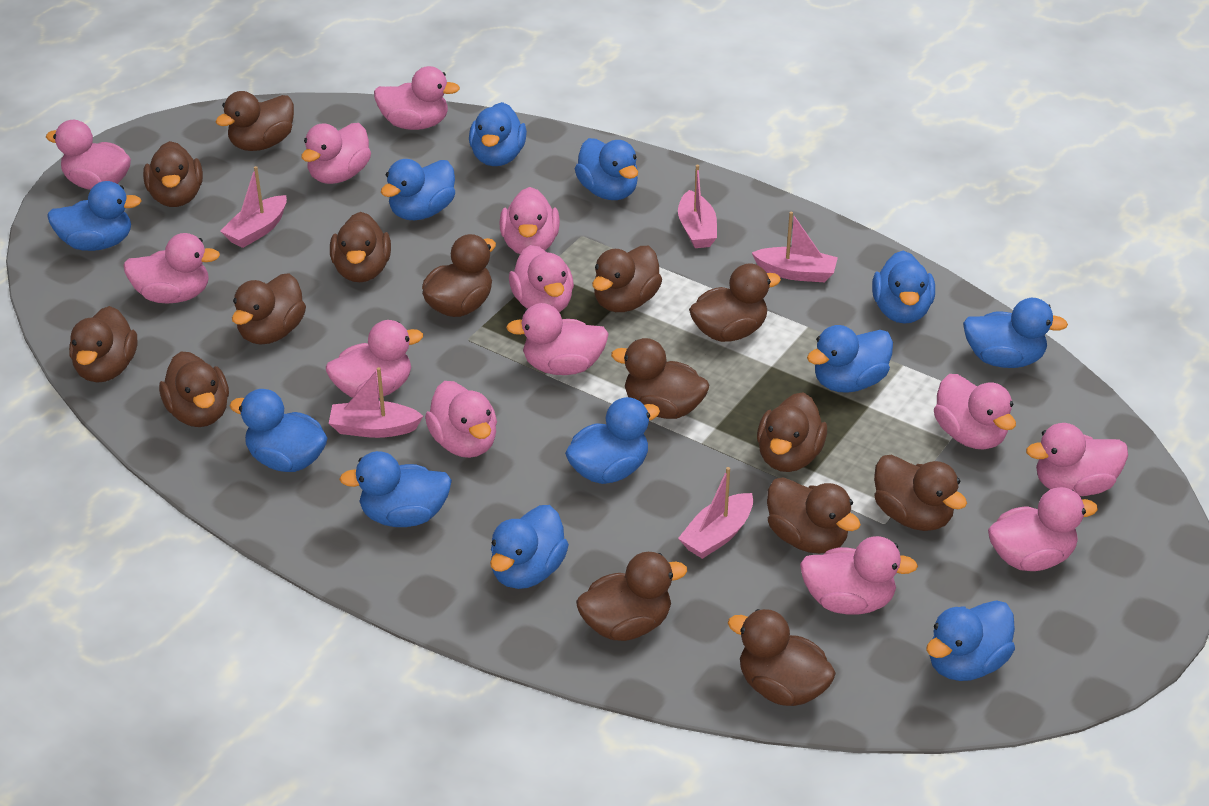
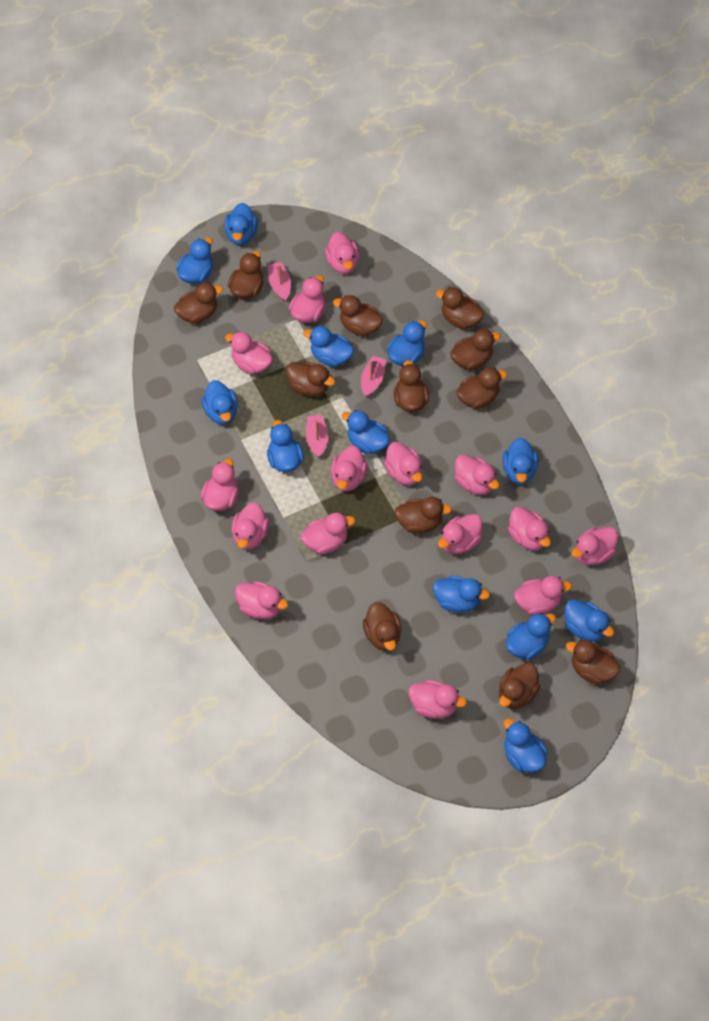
brown duck: [69,306,137,383] [143,141,203,207] [159,351,229,427] [215,91,294,151] [232,273,306,345] [330,212,391,282] [422,234,496,317] [576,552,687,641] [592,246,662,312] [611,338,709,419] [689,263,781,342] [728,609,836,706] [757,392,827,472] [767,477,861,554] [874,455,967,531] = 15 -> [174,283,223,324] [228,251,264,299] [286,362,335,396] [333,295,383,336] [363,602,401,651] [394,360,429,412] [395,497,452,534] [436,287,484,329] [450,329,501,370] [456,367,507,409] [499,663,540,709] [566,640,621,685] = 12
pink boat: [220,166,287,248] [329,367,423,438] [678,165,717,248] [678,467,753,559] [752,211,838,282] = 5 -> [268,262,291,302] [306,415,328,458] [361,356,386,398] = 3
pink duck: [46,120,131,190] [123,233,220,304] [301,123,371,184] [326,320,423,398] [374,66,460,130] [425,381,497,458] [499,187,560,254] [506,303,609,375] [509,245,574,312] [800,536,918,615] [934,374,1016,450] [988,487,1098,571] [1026,423,1128,496] = 13 -> [201,459,239,511] [225,331,273,374] [231,502,269,550] [235,581,288,619] [289,276,325,323] [301,513,355,554] [325,232,359,274] [331,446,367,491] [384,442,423,486] [409,680,467,719] [438,514,482,554] [455,454,499,495] [508,507,551,550] [514,576,572,615] [571,527,618,565] = 15

